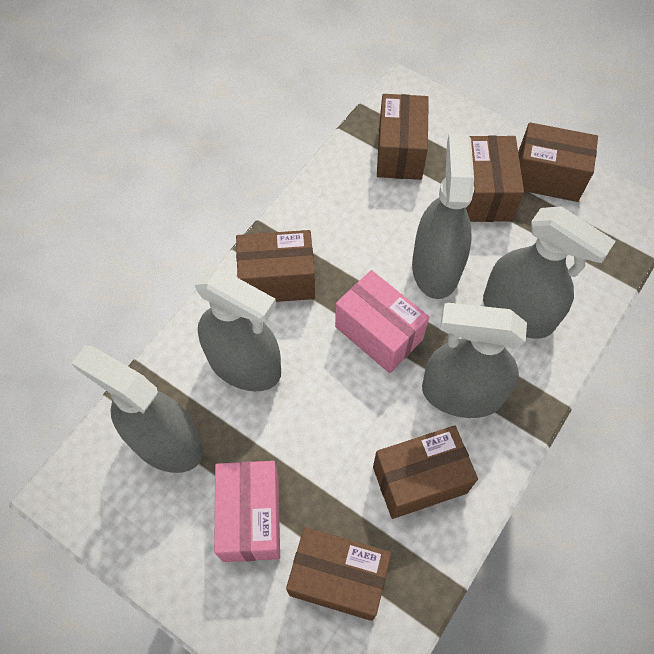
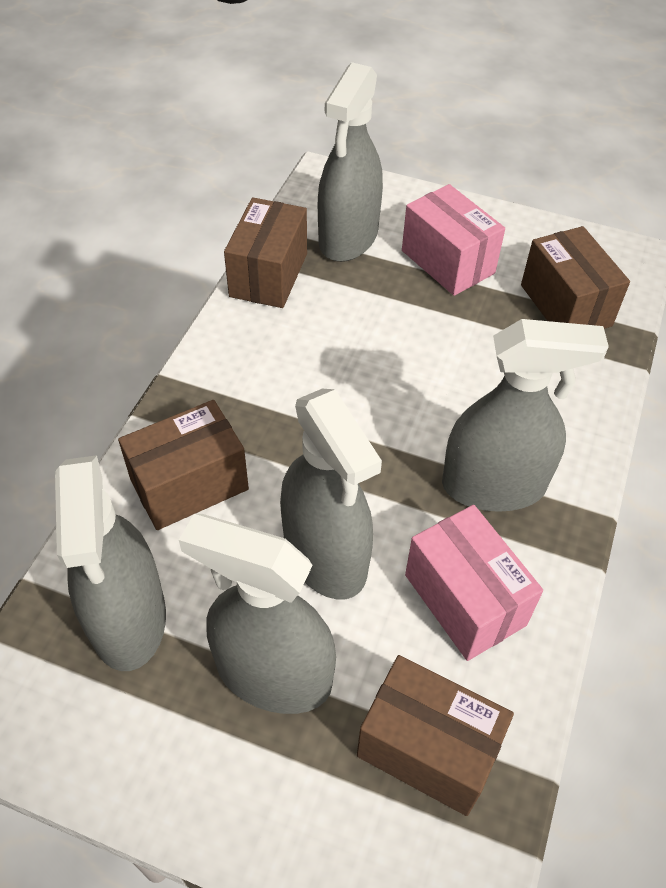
brown box: [236,230,315,302] [286,527,391,621] [373,425,478,519] [377,94,429,180] [466,135,524,222] [518,122,598,202] = 6 -> [118,400,249,530] [224,197,307,308] [357,655,514,816] [521,226,630,329] = 4

